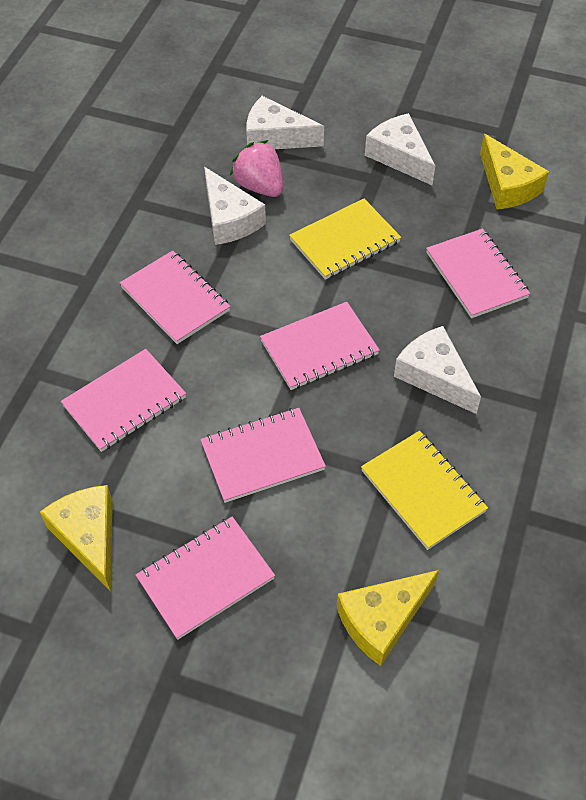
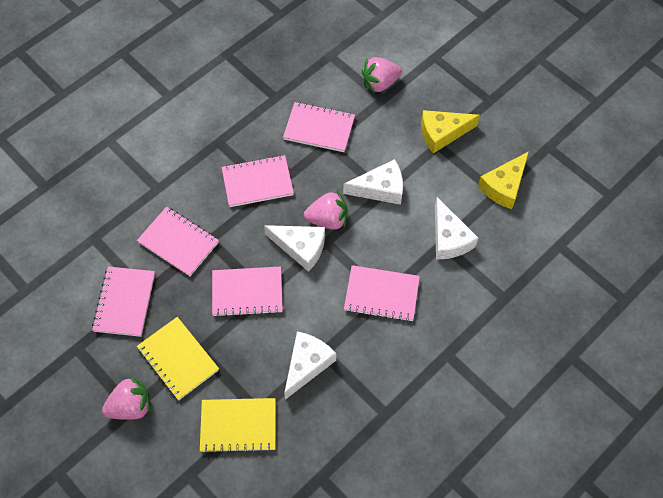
pink strawberry: [230,140,283,197] = 1 -> [102,377,151,420] [304,191,348,230] [362,57,402,94] = 3
yellow cheese: [40,485,113,592] [337,570,439,666] [480,134,549,209] = 3 -> [421,110,480,154] [478,151,529,209] = 2

